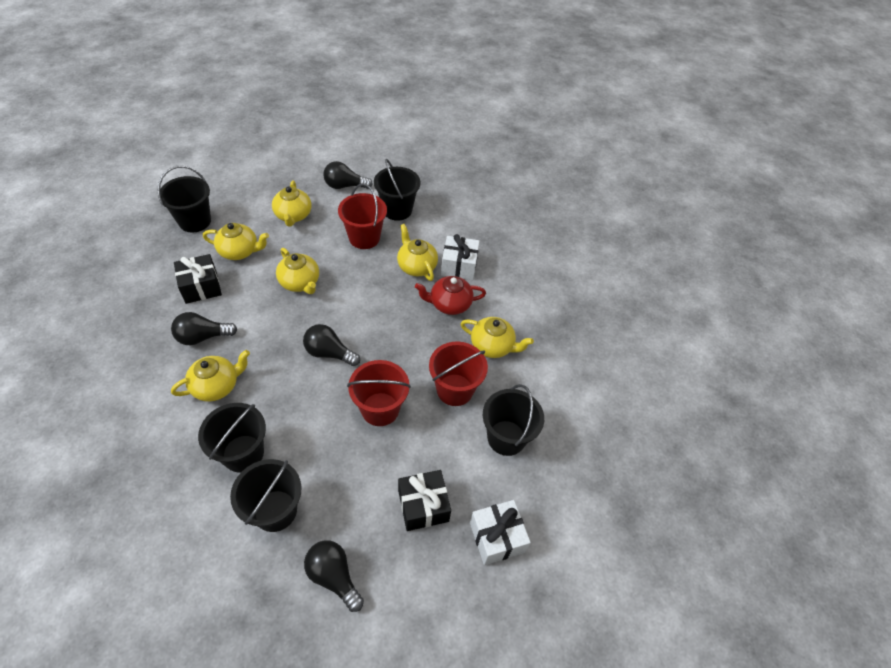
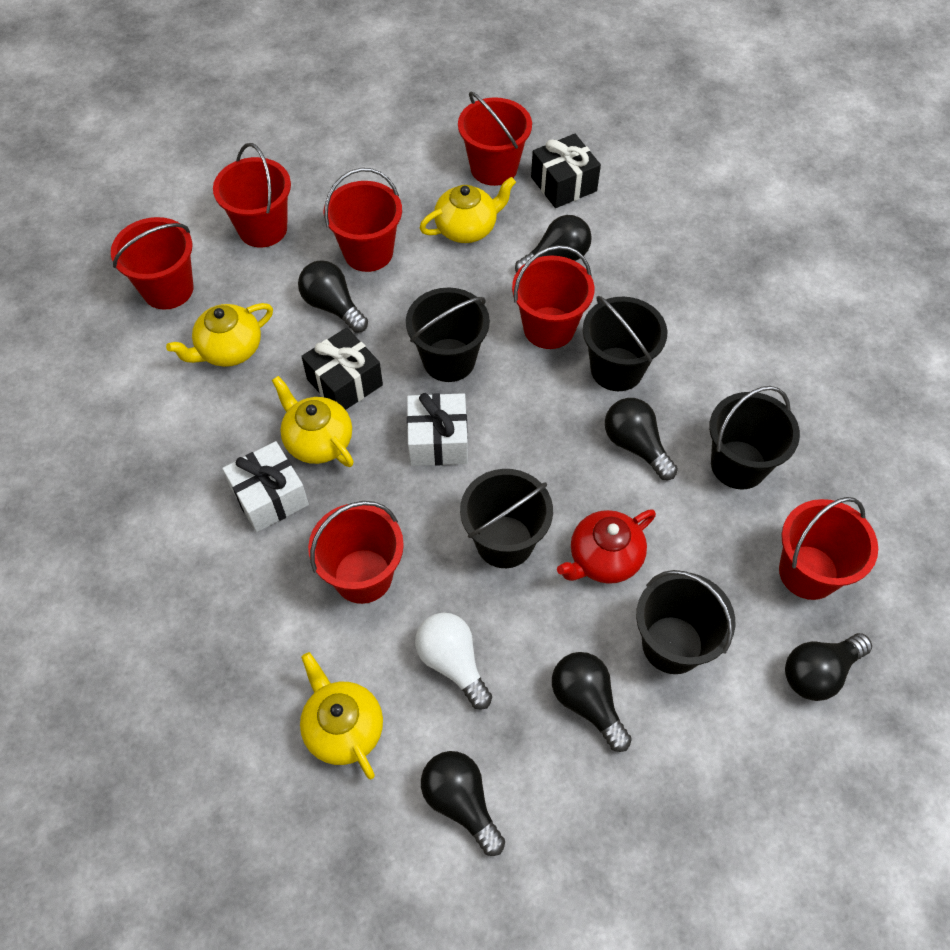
black light bulb: [171,312,238,345] [303,324,360,366] [304,540,364,612] [323,161,373,189] = 4 -> [298,260,368,333] [421,751,505,856] [515,215,592,273] [552,652,632,752] [605,398,678,480] [785,633,872,701] = 6
red bucket: [338,183,387,249] [347,360,411,426] [429,341,488,406] = 3 -> [111,217,194,310] [213,143,291,247] [308,501,404,604] [324,168,402,272] [458,92,532,186] [512,245,595,349] [779,497,878,600] = 7
white light bulb: none = 0 -> [415,613,492,710] = 1
yellow teapot: [171,350,250,402] [203,223,269,260] [272,180,312,226] [276,248,319,294] [397,224,438,281] [461,317,534,358] = 6 -> [166,303,273,367] [272,376,354,467] [300,652,383,779] [420,177,516,243] = 4

